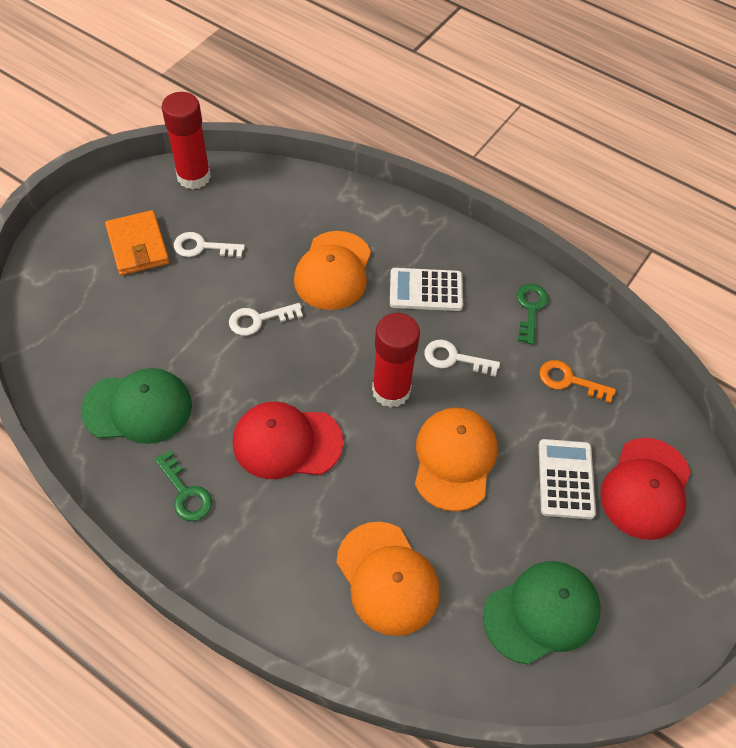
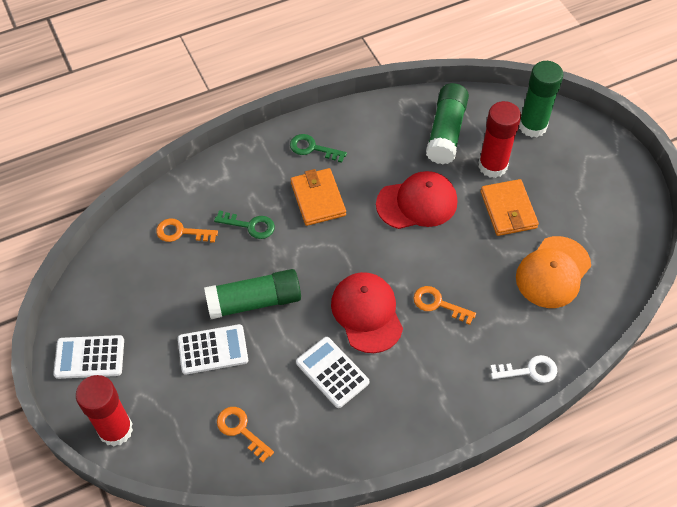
green cap: [81,368,192,444] [483,561,601,664] = 2 -> none = 0
green glue stick: none = 0 -> [204,269,301,319] [426,83,469,164] [519,61,563,137] = 3
orange cap: [294,231,371,310] [337,522,440,636] [415,408,497,511] = 3 -> [516,236,591,308] = 1
orange key: [539,360,616,403] = 1 -> [156,218,218,243] [217,407,274,462] [414,286,476,325] = 3
orange wallet: [105,210,169,276] = 1 -> [291,168,346,226] [481,179,539,236] = 2
white calculator: [390,268,463,311] [539,439,596,519] = 2 -> [53,335,124,379] [178,324,248,375] [296,337,369,408] = 3
white key: [174,232,245,258] [229,303,303,336] [425,339,500,377] = 3 -> [490,355,557,383] = 1

